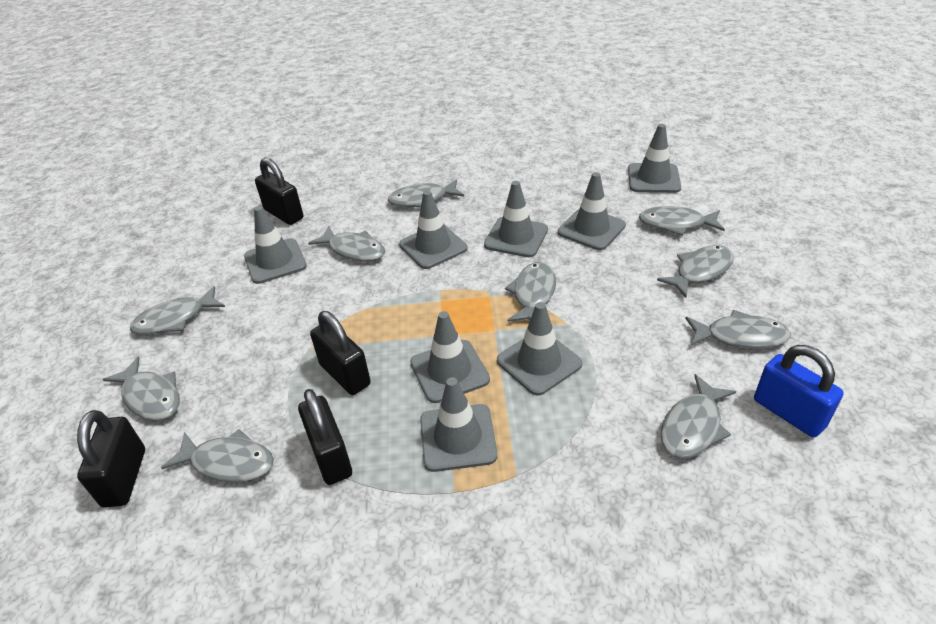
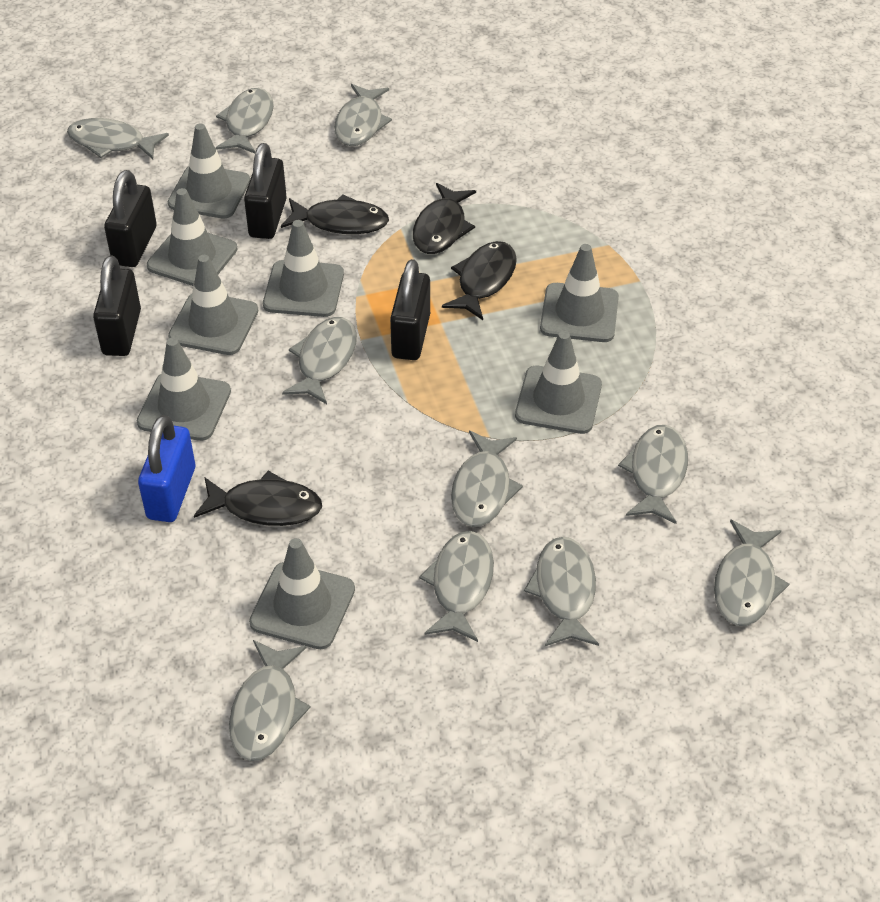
black fish: none = 0 -> [194,471,322,526] [281,194,389,234] [413,183,476,254] [442,241,517,320] = 4

